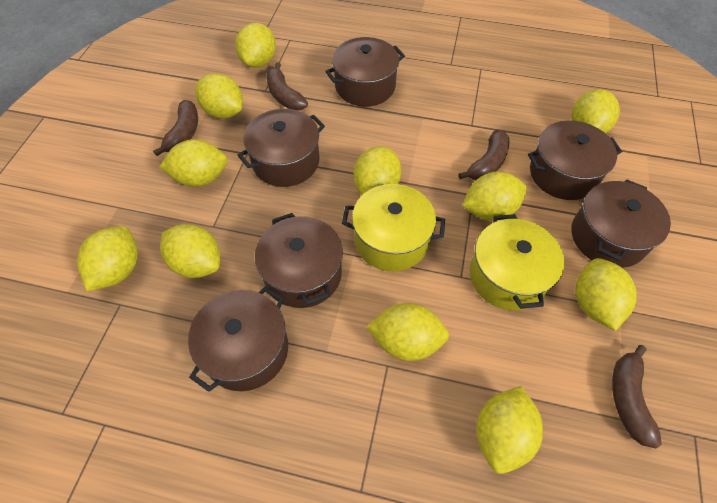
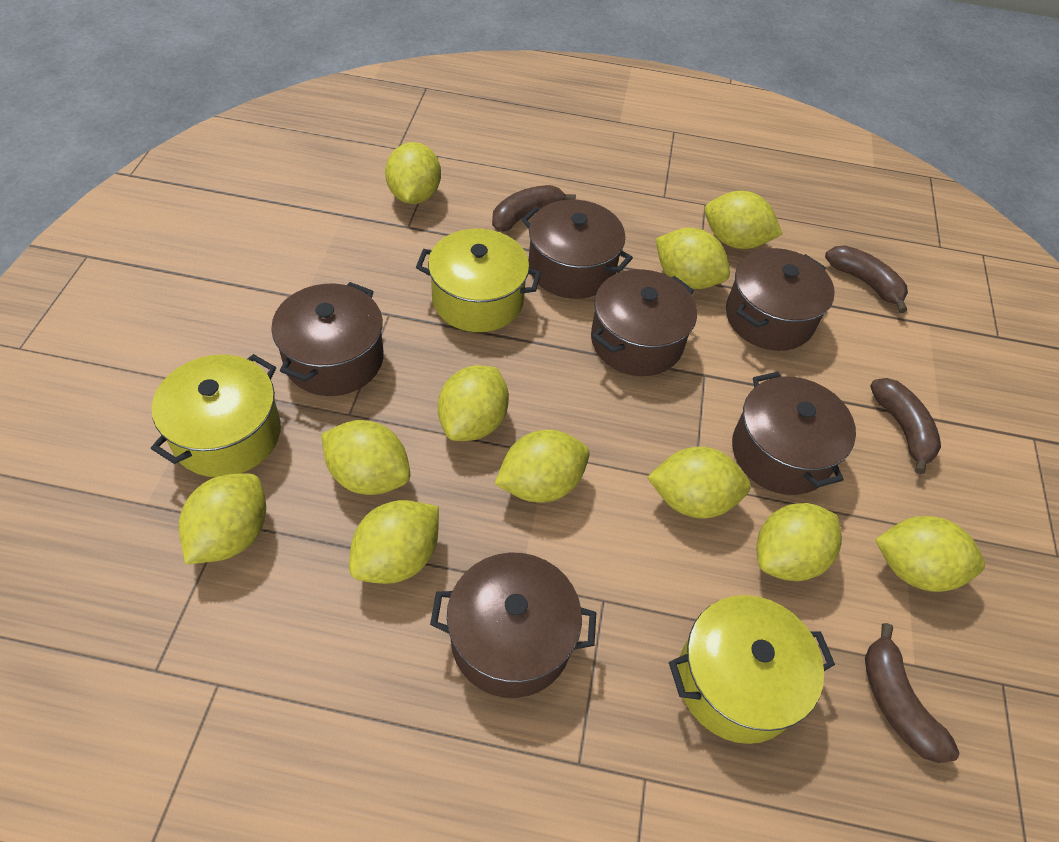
yellow pot: [342,184,445,271] [469,214,564,310] = 2 -> [151,354,281,477] [416,229,541,332] [669,595,835,744] = 3

